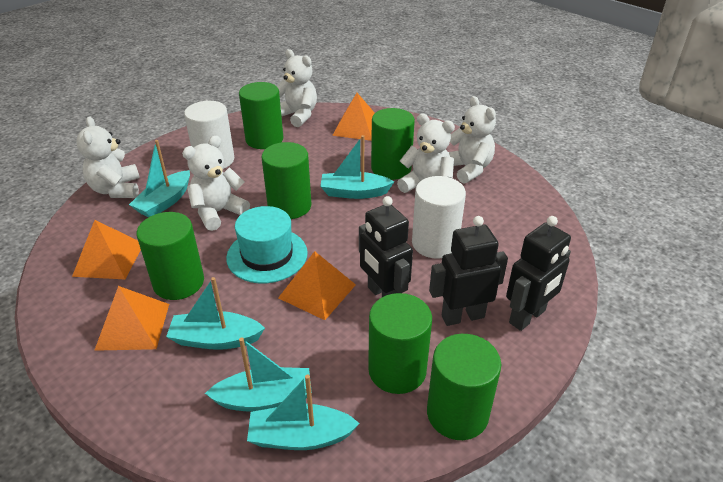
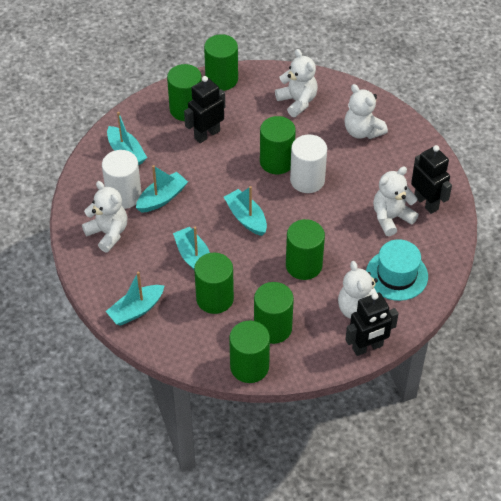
green cylinder: [136,212,204,300] [239,82,283,149] [261,142,311,219] [368,293,432,394] [371,108,415,180] [427,334,501,440] = 6 -> [167,64,202,121] [194,253,234,314] [204,34,238,91] [229,321,270,383] [254,282,294,344] [260,116,296,174] [286,219,325,280] = 7
orange pyramid: [72,220,141,279] [94,286,169,351] [278,251,356,320] [332,93,375,141] = 4 -> none = 0

